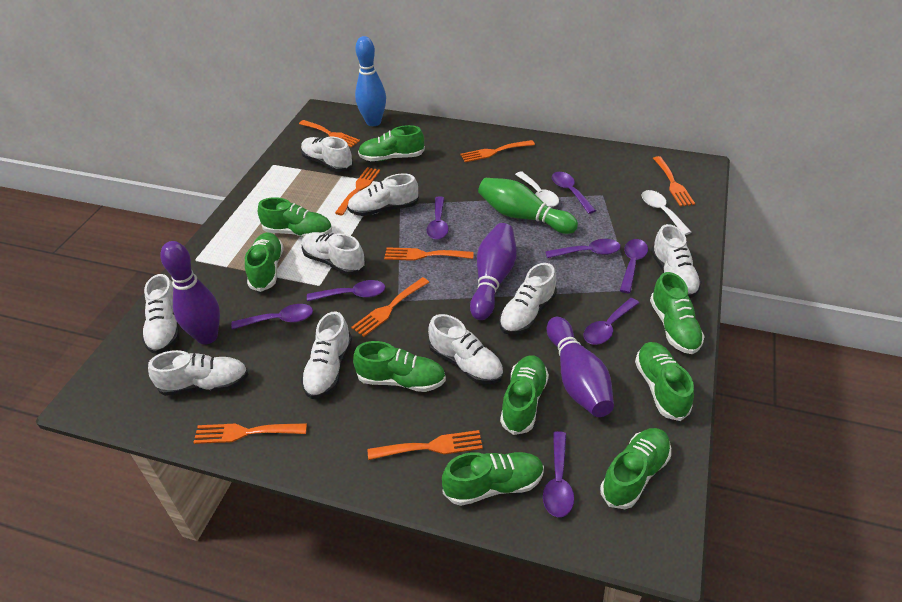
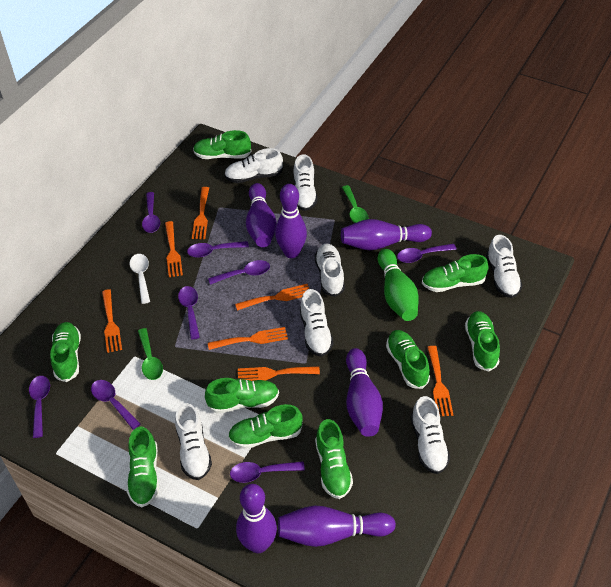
blue bowling pin: [355,36,386,126] = 1 -> none = 0
green spoon: none = 0 -> [138,328,163,380] [342,185,368,223] = 2
orange fork: [193,423,307,444] [299,120,360,147] [335,167,380,215] [351,277,430,337] [368,430,483,460] [384,247,474,261] [460,140,535,162] [653,156,695,207] = 8 -> [102,289,122,353] [165,221,183,277] [192,187,209,239] [208,327,288,350] [235,284,309,311] [238,366,320,381] [427,346,453,416] = 7
purple bowling pin: [160,241,220,345] [470,223,517,320] [547,317,614,417] = 3 -> [236,484,277,553] [246,183,277,247] [275,184,307,258] [278,506,396,547] [341,219,432,250] [346,348,383,437] = 6
white shoe: [142,274,179,354] [148,350,248,396] [301,136,353,172] [301,311,352,399] [302,232,366,275] [347,173,419,216] [428,314,503,384] [499,263,557,335] [651,224,702,298] = 9 -> [175,403,212,480] [224,148,283,183] [293,154,317,211] [300,289,333,357] [315,244,345,297] [411,396,450,474] [486,235,522,298] = 7
white spoon: [515,171,559,207] [642,190,691,235] = 2 -> [130,254,150,304] = 1

